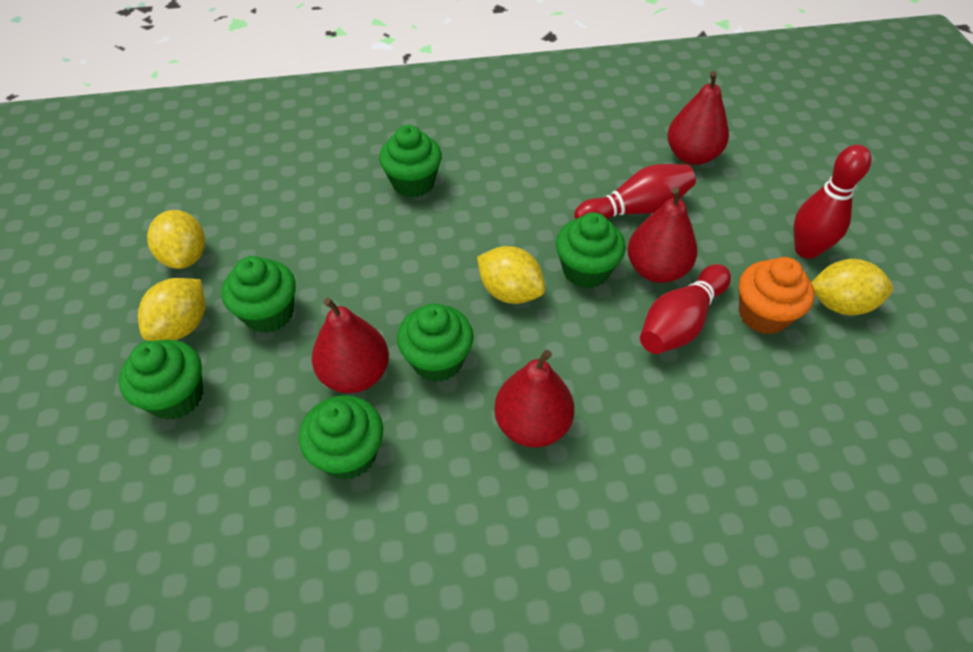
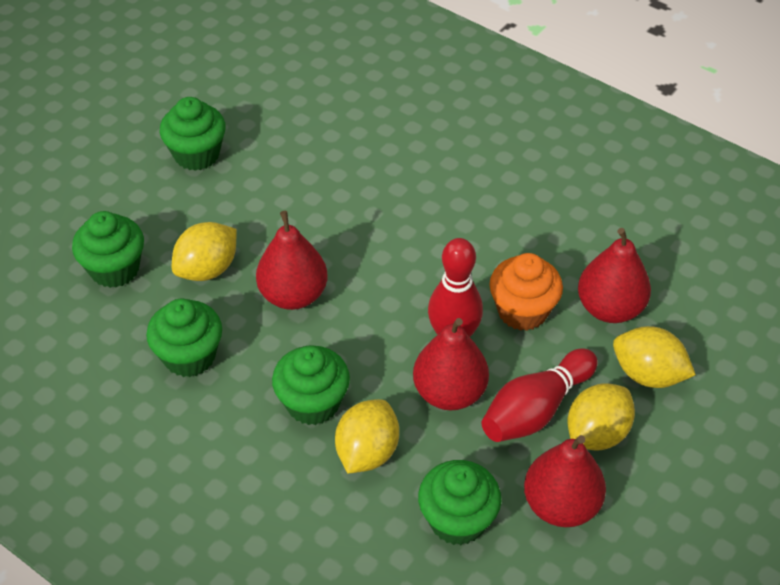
green cupcake: [119,340,203,420] [222,256,296,333] [299,395,383,480] [379,125,442,198] [397,303,474,382] [556,212,626,288] = 6 -> [72,211,144,288] [146,299,222,377] [159,97,226,171] [272,346,350,425] [418,460,501,545] = 5
red bowling pin: [574,164,696,220] [640,264,731,354] [794,145,872,259] = 3 -> [428,238,483,337] [482,349,598,442] = 2

